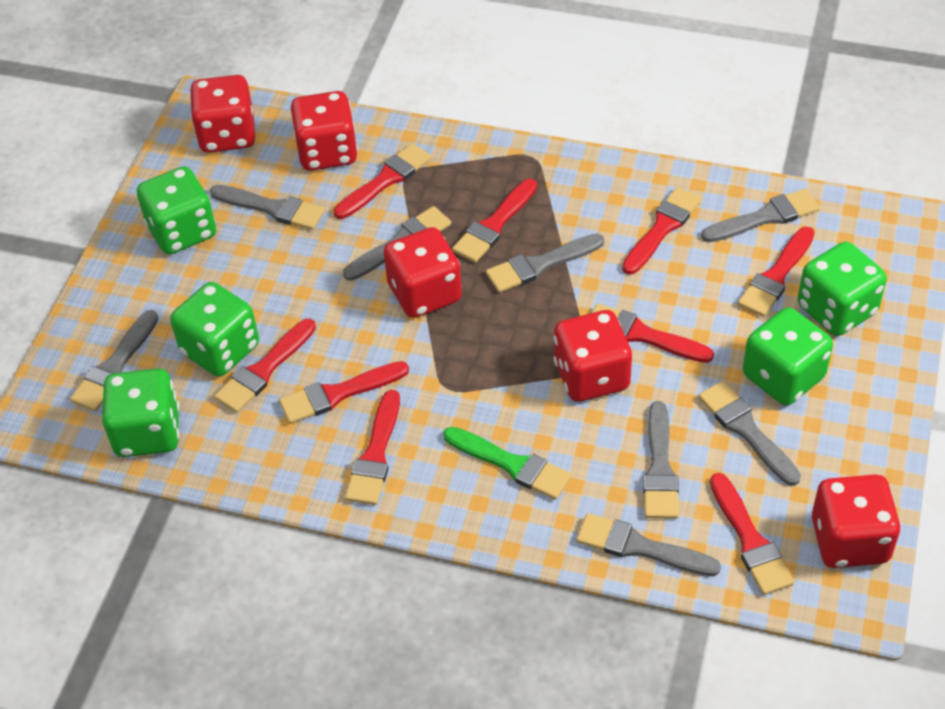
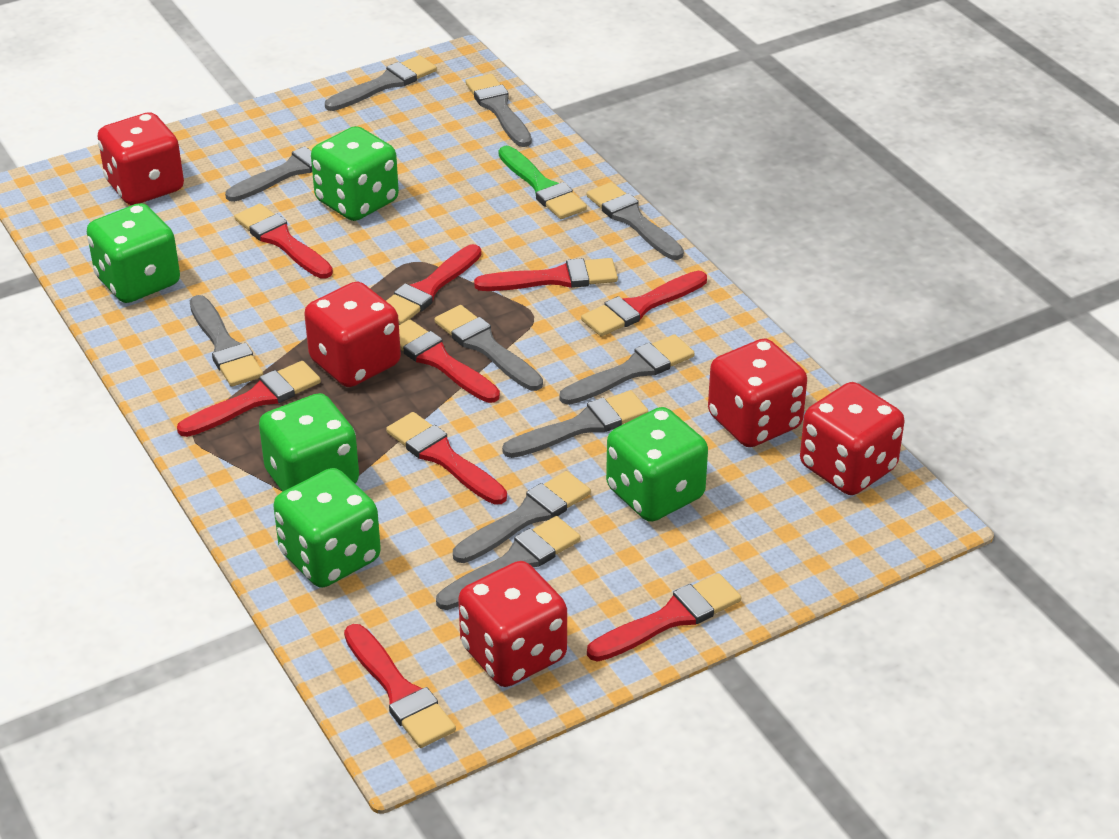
grey brush: [70,310,159,411] [210,185,325,230] [343,206,451,281] [486,234,604,293] [577,513,721,576] [643,401,679,519] [698,381,801,486] [701,189,820,242] = 8 -> [189,295,263,387] [225,139,327,202] [325,55,437,111] [434,305,543,391] [436,516,581,610] [453,471,591,563] [466,74,532,147] [502,390,649,458] [559,334,695,405] [587,182,684,260] = 10

